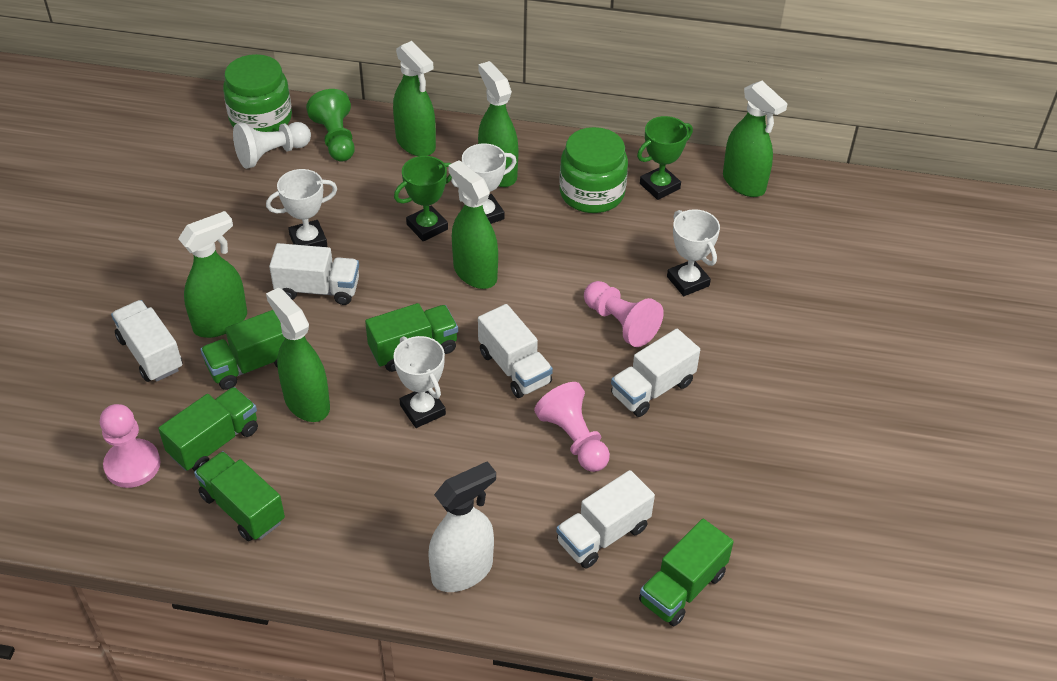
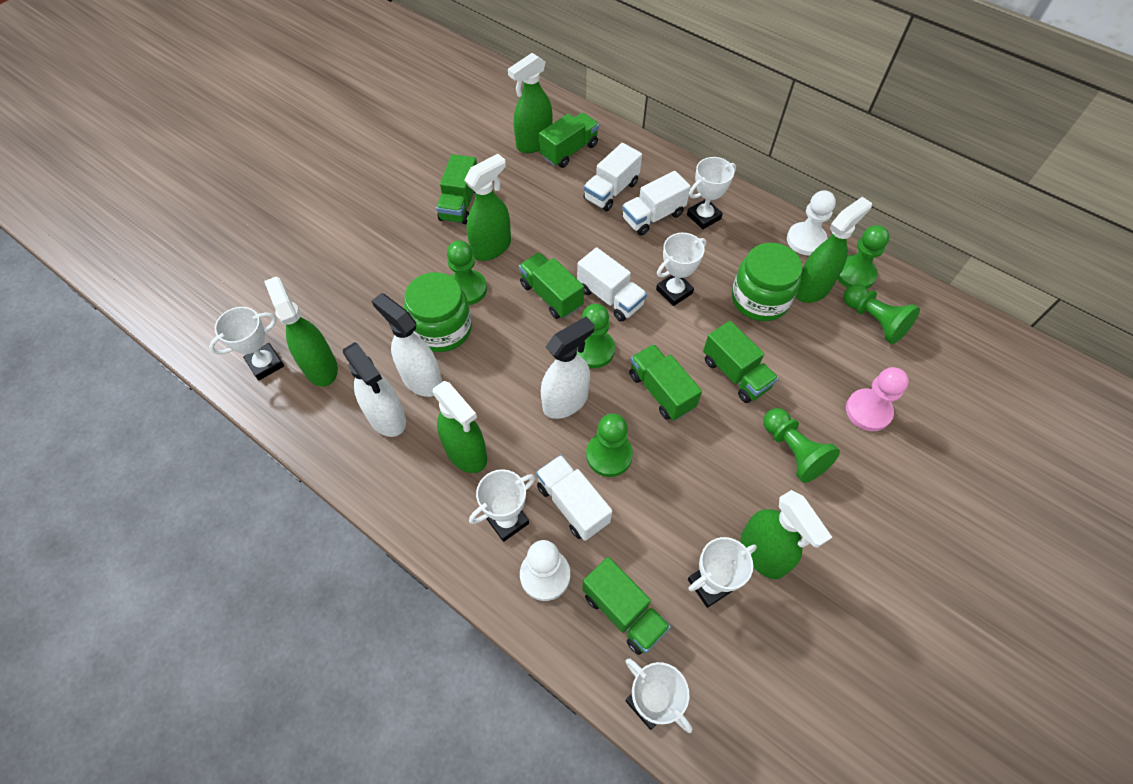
green pawn: [306,89,355,162] = 1 -> [447,240,487,305] [577,304,615,368] [586,413,633,477] [763,408,840,483] [837,225,889,289] [843,284,920,344] = 6
green trophy: [394,156,452,241] [637,116,693,200] = 2 -> none = 0
green truck: [158,387,258,471] [194,451,285,541] [200,310,285,390] [365,303,458,372] [639,519,734,627] = 5 -> [436,154,477,224] [519,252,584,319] [539,113,599,168] [582,557,671,655] [629,344,702,420] [703,321,778,403] = 6
pink pawn: [100,404,161,488] [534,382,610,472] [584,281,664,347] = 3 -> [846,367,909,431] = 1
white pawn: [233,122,311,169] = 1 -> [520,540,570,601] [787,190,836,256] = 2
white spray bottle: [428,461,496,592] = 1 -> [343,342,406,437] [372,293,442,397] [541,317,594,419] = 3
white trophy: [266,169,337,247] [393,336,446,428] [451,143,517,224] [667,209,720,296] = 4 -> [209,307,284,380] [469,469,535,542] [625,659,693,733] [656,233,706,306] [687,157,736,229] [688,537,757,608] = 6
white truck: [111,300,183,382] [269,243,359,305] [478,304,553,398] [556,470,655,569] [611,329,700,417] = 5 -> [536,455,612,541] [577,247,647,322] [584,143,642,211] [622,171,691,236] = 4

